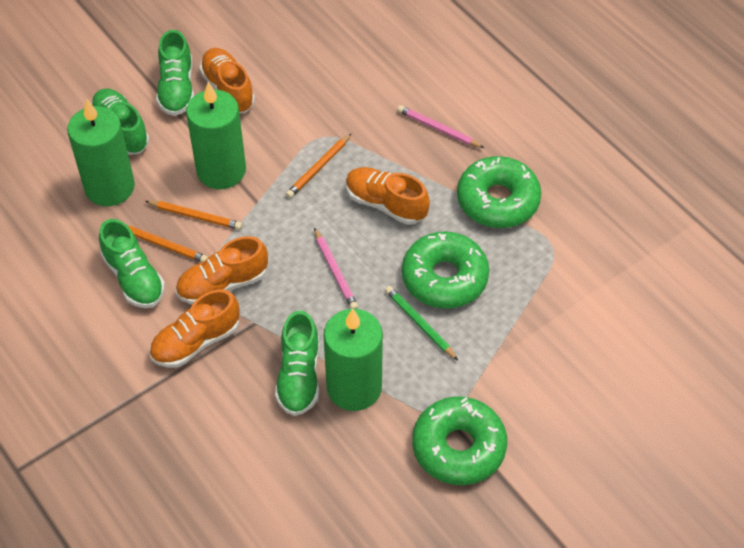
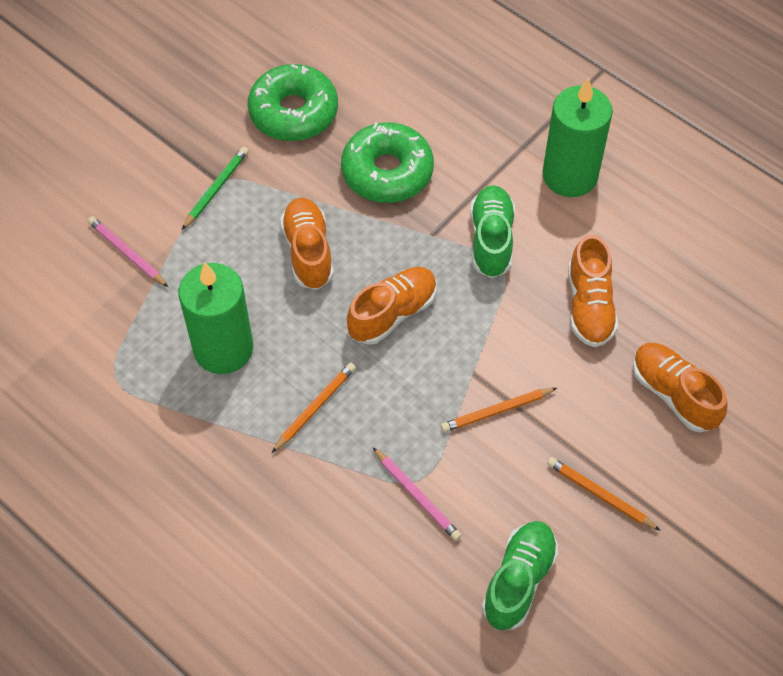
green candle: [67,98,135,206] [186,82,246,189] [324,308,383,411] = 3 -> [179,262,253,374] [543,78,613,197] = 2
green donut: [402,231,489,309] [412,396,507,485] [457,156,541,228] = 3 -> [248,64,338,141] [341,122,434,203] = 2
green shoe: [91,88,150,155] [99,219,165,308] [156,30,194,116] [275,310,319,416] = 4 -> [470,185,515,278] [482,521,558,630] = 2

